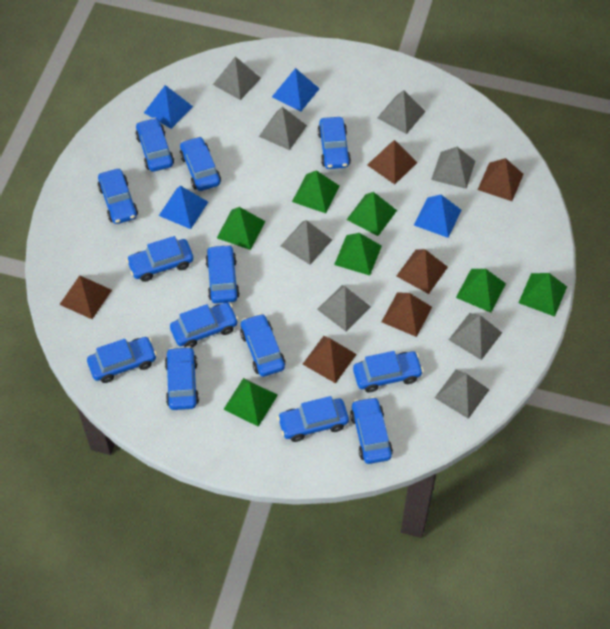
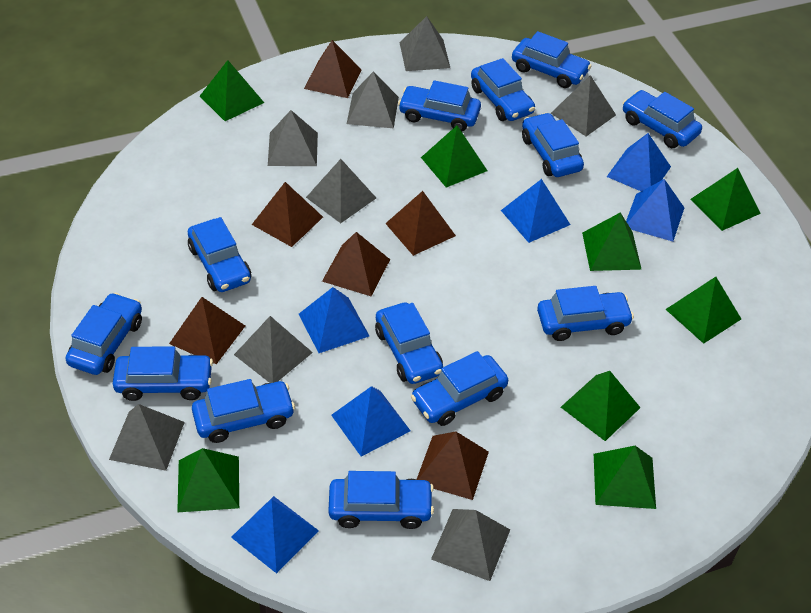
blue pyramid: [144,85,193,129] [159,186,208,229] [272,68,320,112] [414,195,461,238] = 4 -> [231,496,319,574] [299,287,369,353] [331,386,411,457] [501,179,570,243] [607,133,671,191] [626,179,684,241] = 6
green pyramid: [217,207,265,250] [223,378,278,427] [292,170,339,213] [334,233,382,276] [347,192,397,236] [456,269,506,313] [519,273,567,317] = 7 -> [177,448,239,512] [200,60,264,121] [421,125,487,187] [561,371,641,441] [582,212,642,271] [594,446,656,509] [665,277,741,344] [691,168,761,231] = 8

